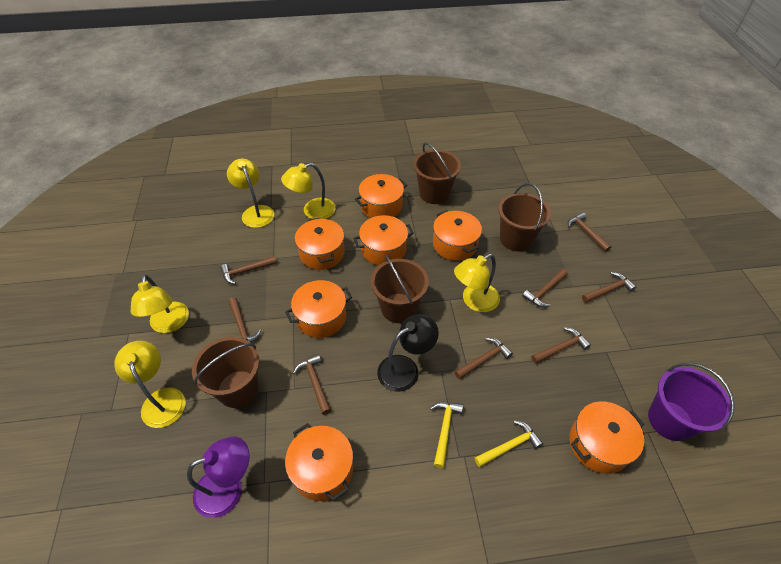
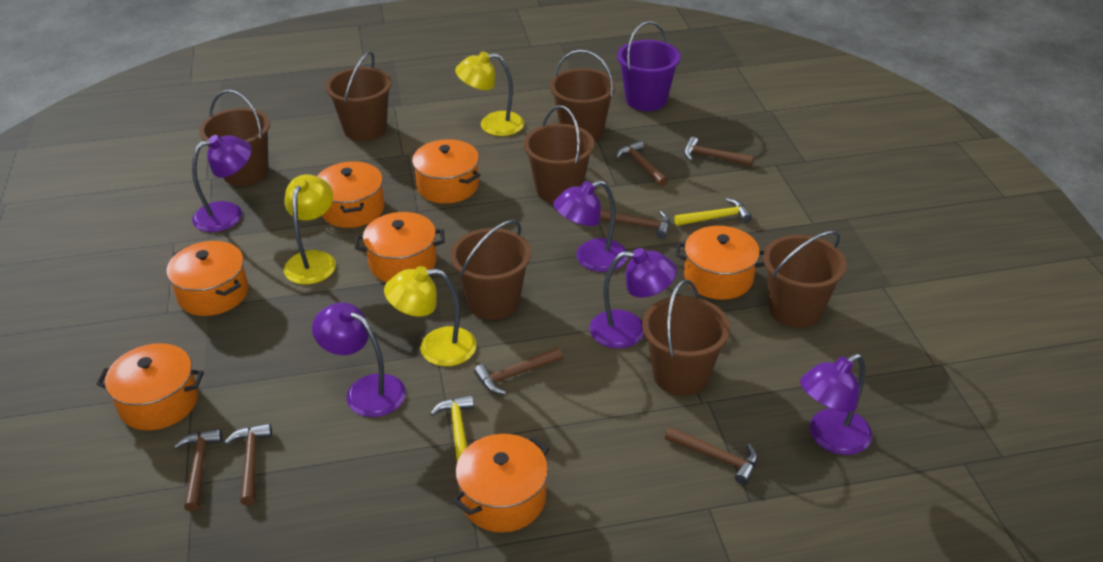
black lamp: [377,315,439,392] = 1 -> none = 0
brown bucket: [192,337,259,408] [371,254,429,323] [413,143,461,204] [498,183,551,252] = 4 -> [199,90,270,186] [326,51,392,141] [450,220,531,320] [524,105,594,204] [550,50,616,141] [642,280,730,396] [763,231,847,328] = 7
brown hammer: [220,256,277,284] [228,297,261,342] [293,354,331,415] [455,338,513,379] [522,269,568,307] [531,327,591,364] [568,212,611,252] [582,272,636,303] = 8 -> [174,429,223,512] [224,423,272,506] [474,347,563,394] [600,210,670,239] [616,141,668,187] [665,426,758,485] [684,137,754,166] = 7
purple lamp: [187,436,250,518] = 1 -> [192,135,252,232] [312,302,406,417] [553,180,627,272] [589,248,677,349] [800,354,872,455] = 5
yellow lamp: [114,341,186,428] [131,274,189,333] [227,159,274,228] [281,163,336,219] [454,254,500,312] = 5 -> [284,175,336,284] [384,266,477,366] [455,51,524,136] = 3

